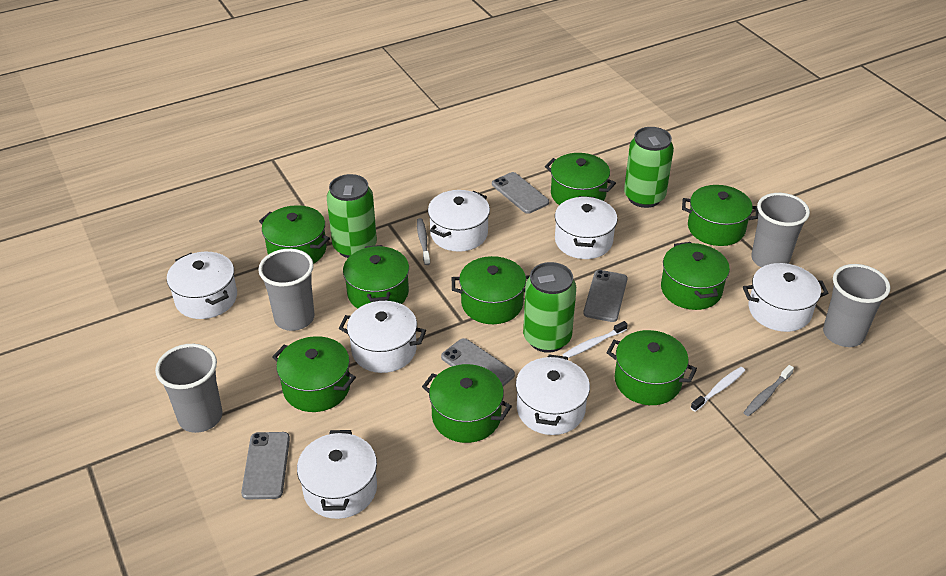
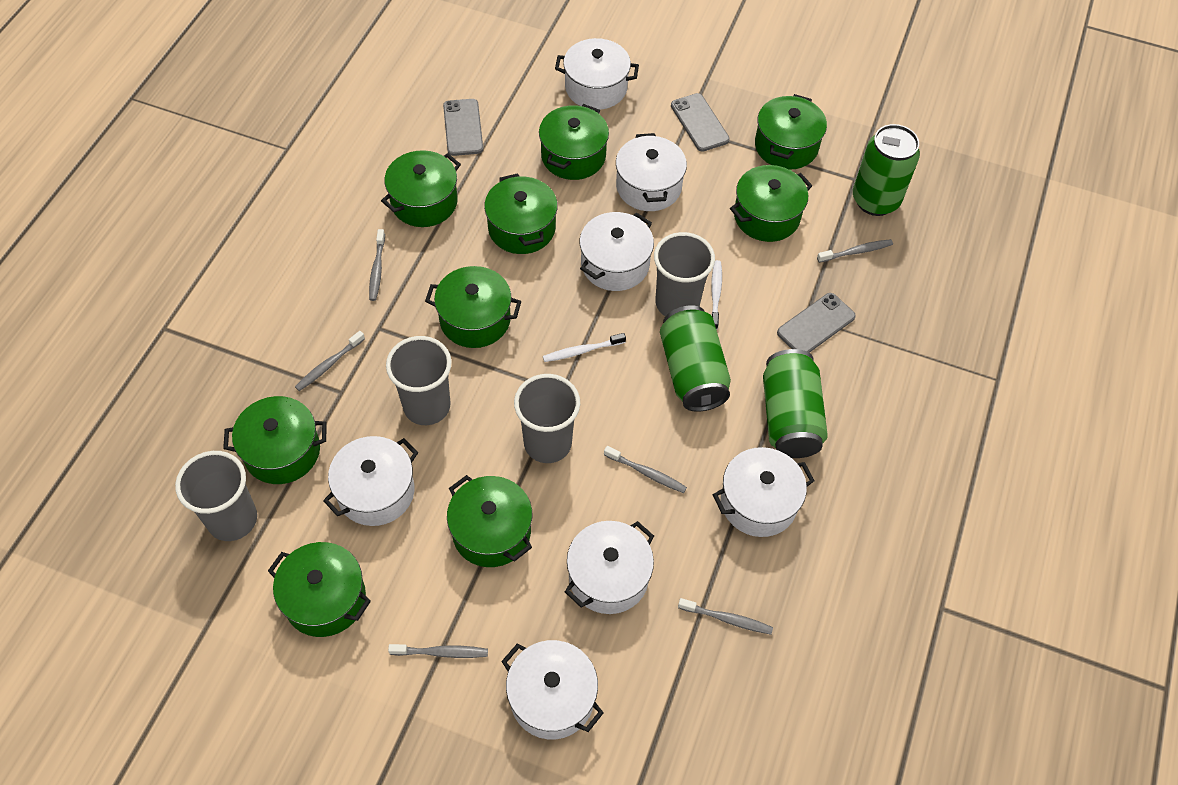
grey phone: [241,432,290,499] [441,338,515,386] [492,172,549,214] [583,270,627,322] = 4 -> [443,99,483,156] [671,93,730,152] [777,293,856,353] = 3
grey toothbrush: [417,218,430,265] [743,365,794,416] = 2 -> [295,331,365,391] [369,229,385,301] [388,644,488,658] [604,446,687,493] [678,598,773,635] [817,239,893,263] = 6

